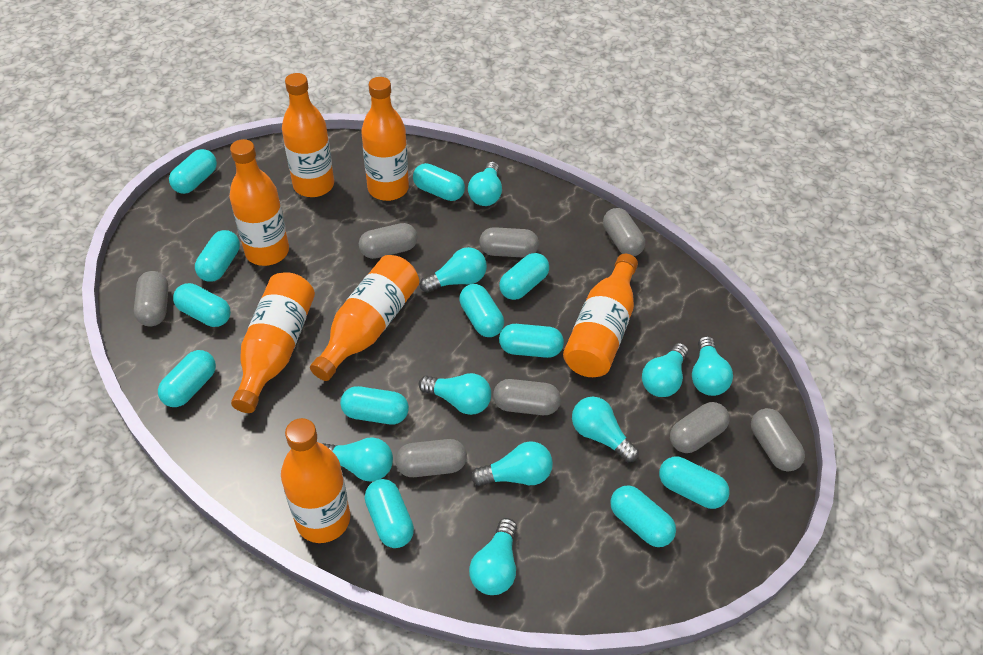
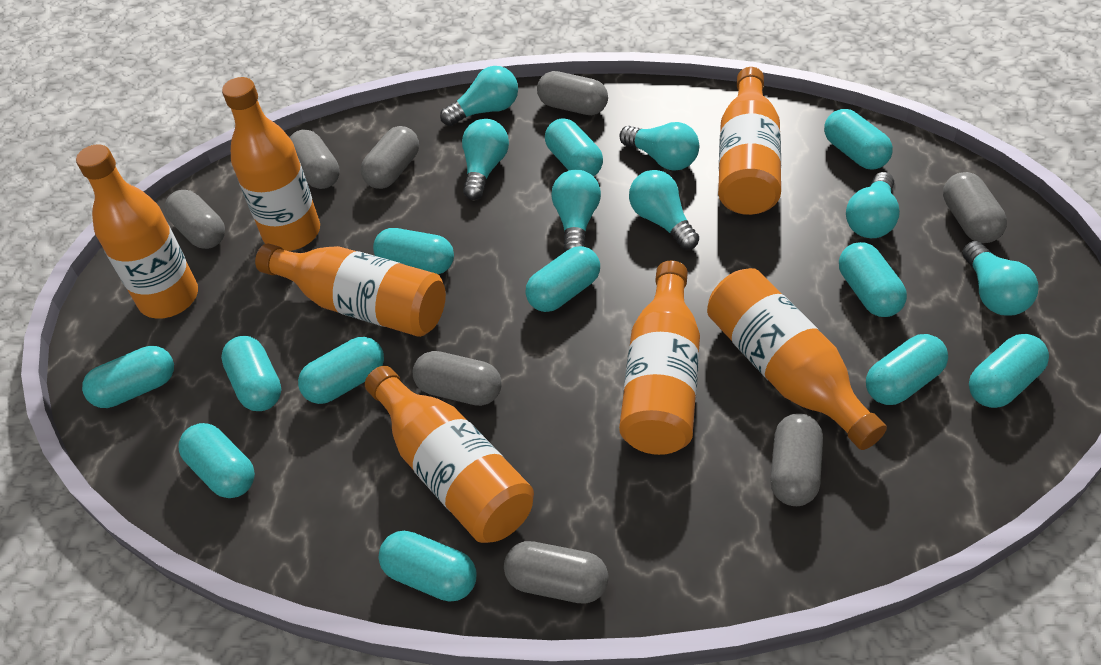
turquoise light bulb: [322,437,393,482] [419,373,491,415] [420,247,487,293] [468,162,502,206] [469,518,517,595] [471,441,553,486] [572,397,639,462] [642,343,688,397] [692,336,733,396] = 9 -> [440,66,518,126] [462,119,509,200] [551,169,601,252] [619,122,699,171] [629,170,699,250] [846,172,900,238] [962,241,1039,316] = 7

